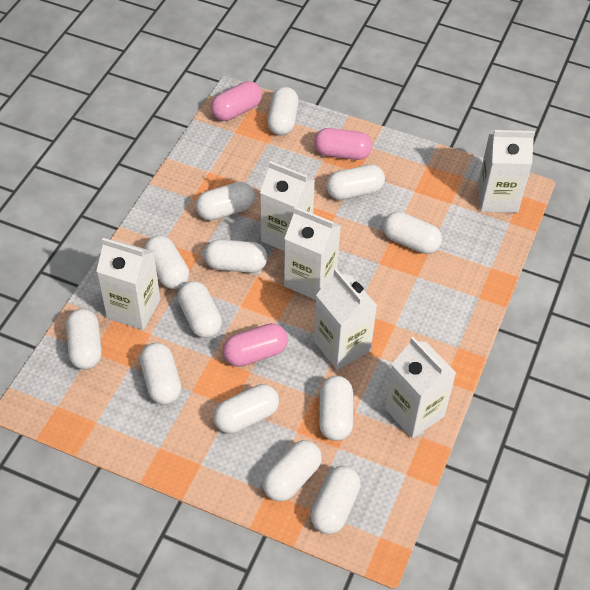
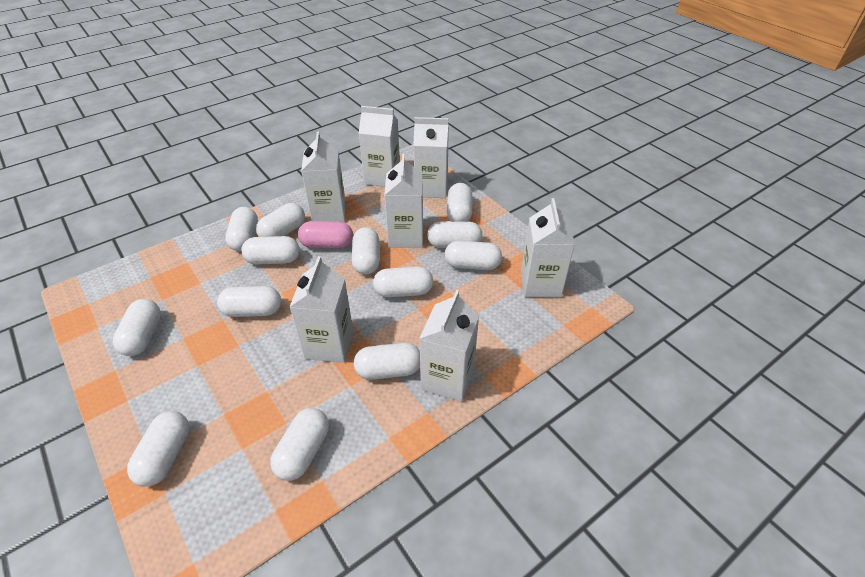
pink capsule: [211,81,262,121] [223,323,288,367] [314,128,372,160] = 3 -> [298,221,353,248] = 1
white carton: [96,238,160,330] [260,161,315,251] [284,207,341,300] [314,269,377,370] [385,337,456,438] [478,130,535,213] = 6 -> [290,256,353,363] [301,132,346,222] [359,106,400,187] [384,154,423,248] [413,117,449,198] [419,290,479,402] [521,198,575,298] = 7

